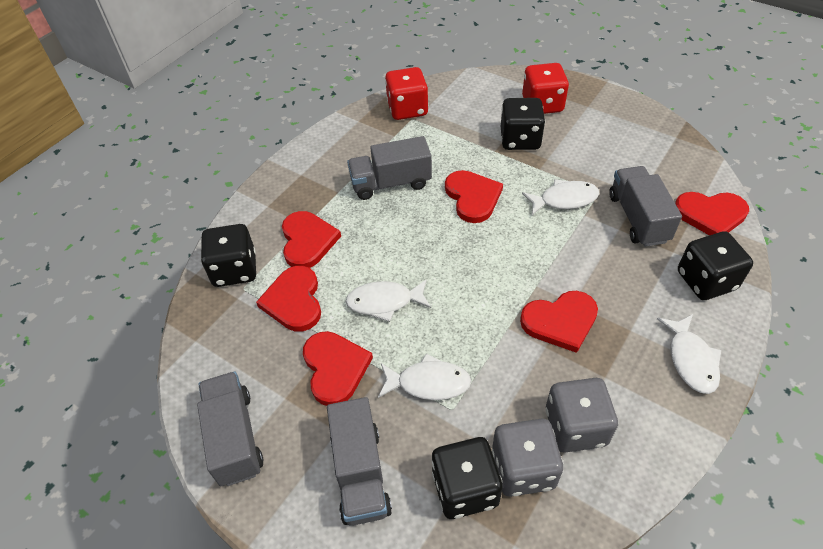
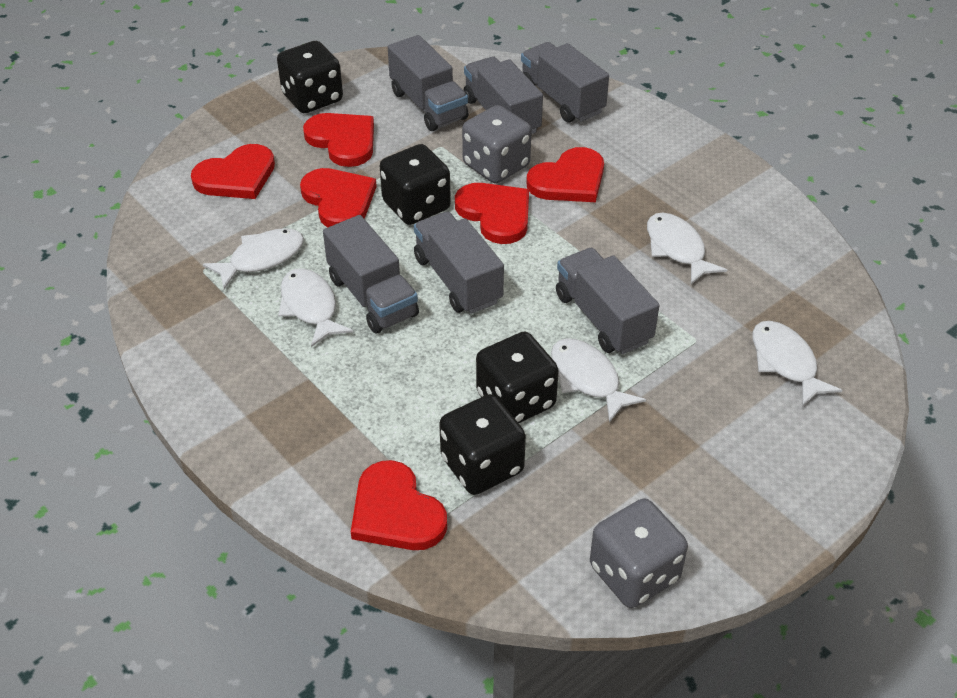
grey truck: [197,371,264,486] [327,397,392,526] [347,136,432,200] [609,166,682,247] = 4 -> [323,215,419,333] [388,35,469,131] [414,212,504,314] [464,57,543,134] [521,42,609,122] [556,248,660,354] = 6
red dice: [385,67,428,120] [522,63,569,114] = 2 -> none = 0
white fish: [345,279,431,322] [378,353,471,400] [522,179,600,215] [657,314,721,394] = 4 -> [203,228,304,289] [278,268,353,347] [551,338,646,423] [647,213,727,285] [752,321,842,407] = 5

